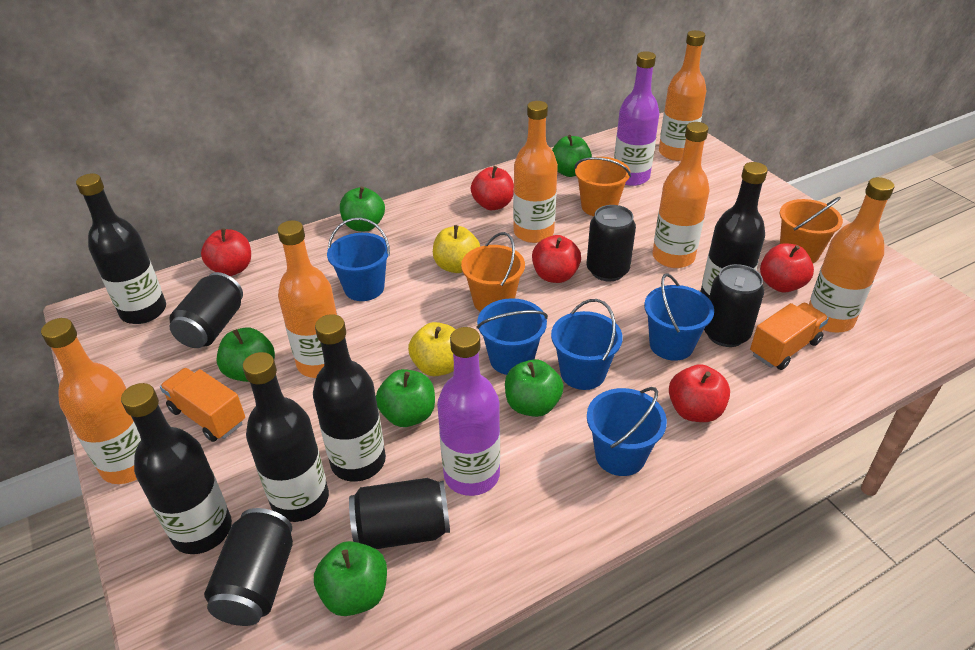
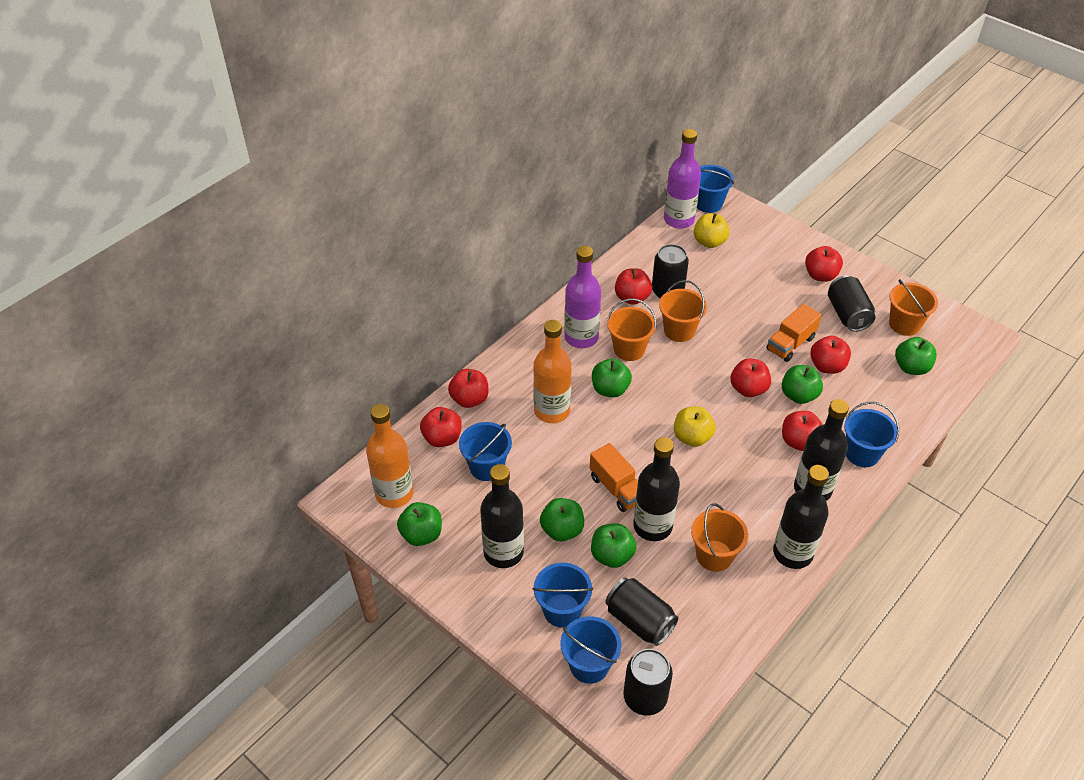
black bottle: [76,173,166,324] [121,383,232,554] [243,352,329,522] [313,314,386,482] [700,162,768,298] = 5 -> [480,464,524,568] [633,437,680,541] [773,465,829,569] [794,399,849,501] = 4
black can: [169,272,243,348] [204,508,293,626] [349,478,450,549] [587,205,636,281] [704,264,764,347] = 5 -> [605,578,678,646] [623,649,673,715] [652,244,689,299] [828,275,875,332] = 4
orange bottle: [41,318,141,484] [277,220,337,378] [513,101,558,243] [652,122,710,268] [659,30,707,161] [809,177,894,333] = 6 -> [366,404,414,508] [533,320,572,423] = 2
orange bucket: [461,232,525,312] [574,157,631,216] [780,197,843,263] = 3 -> [607,298,657,361] [659,280,707,342] [691,503,748,572] [889,279,938,336] = 4
red apple: [201,228,251,276] [471,166,514,210] [532,235,581,283] [669,364,730,422] [760,243,814,292] = 5 -> [420,407,462,447] [448,369,489,408] [615,268,652,305] [730,358,771,397] [782,411,823,451] [805,246,843,282] [810,336,851,374] = 7

